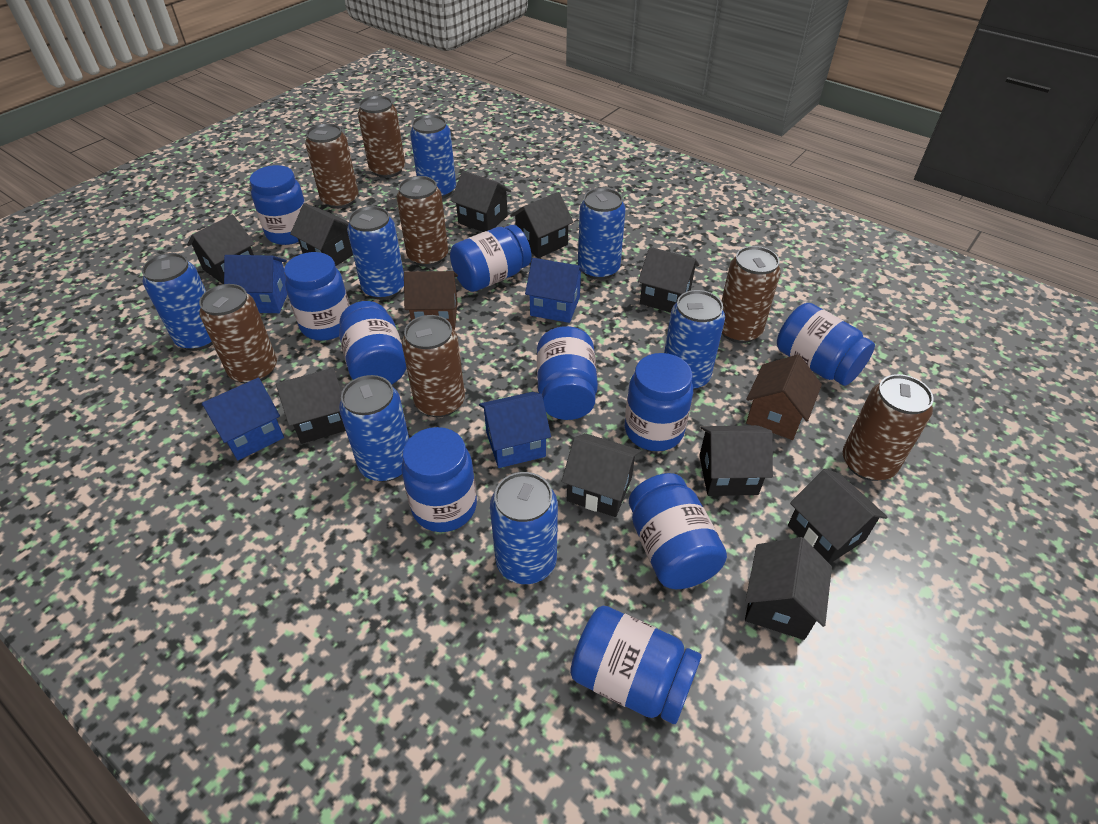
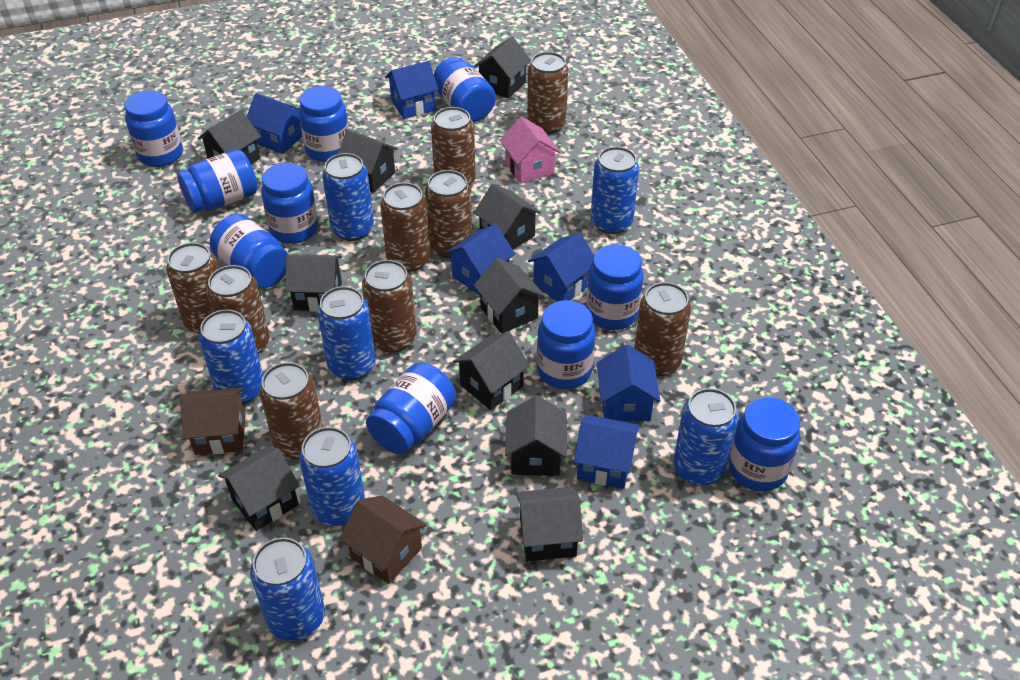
blue house: [202,377,284,460] [224,255,288,313] [479,392,551,468] [525,258,585,323] = 4 -> [246,93,302,154] [385,61,439,119] [445,224,515,296] [528,233,594,302] [574,415,640,489] [597,344,660,422] = 6
brown can: [199,284,277,384] [305,123,359,209] [358,96,405,178] [396,176,448,267] [402,315,465,417] [722,246,781,343] [843,374,934,481] = 7 -> [166,242,218,334] [207,265,270,354] [260,362,323,459] [362,260,417,353] [380,182,431,272] [425,170,472,259] [431,107,476,186] [527,52,568,134] [634,282,691,376] = 9
pink house: none = 0 -> [500,117,560,184] = 1

